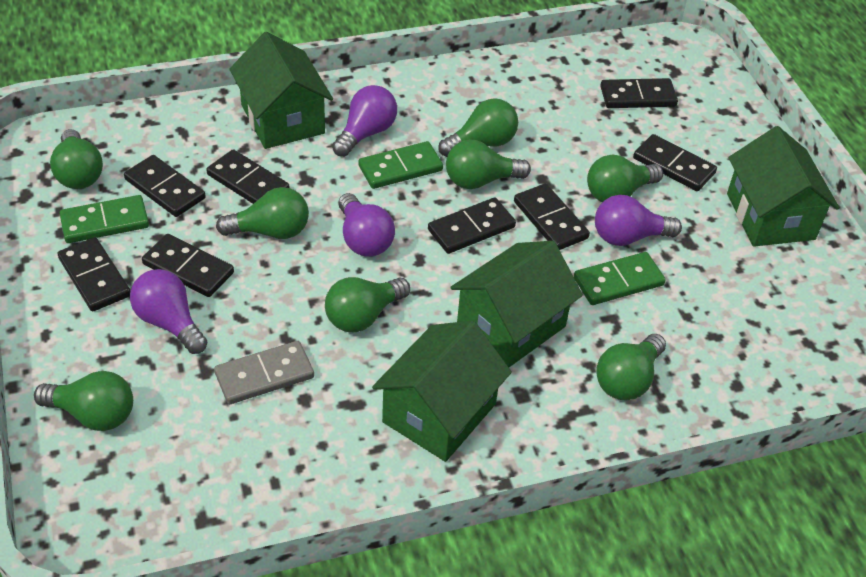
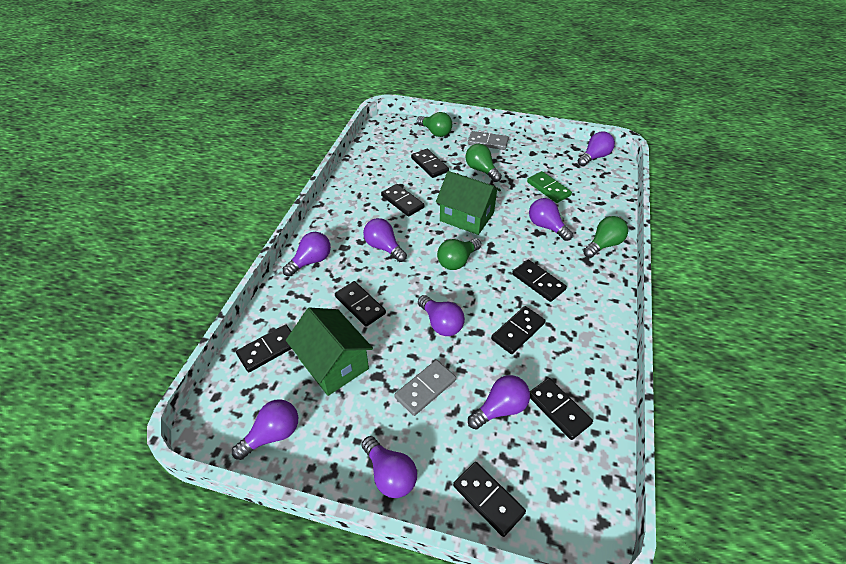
green domino: [60,195,149,243] [358,141,443,189] [574,252,666,305] = 3 -> [527,171,572,203] = 1
green house: [229,32,333,149] [372,320,512,462] [450,241,583,367] [727,126,840,247] = 4 -> [286,307,373,396] [436,171,501,235] = 2
green light bulb: [34,371,133,431] [50,129,103,189] [216,187,309,239] [325,277,410,332] [438,98,518,157] [446,140,531,189] [587,154,663,202] [596,334,666,401] = 8 -> [417,112,452,137] [437,239,481,270] [466,143,502,182] [583,216,628,258] = 4
grey domino: [214,341,314,404] = 1 -> [394,360,456,416] [468,131,509,150] = 2
purple light bulb: [130,269,207,354] [332,85,397,157] [338,193,395,257] [595,195,682,246] = 4 -> [232,399,298,460] [283,232,331,276] [361,436,417,498] [363,218,407,262] [418,295,465,336] [468,375,530,430] [529,198,573,241] [578,132,615,167] = 8

